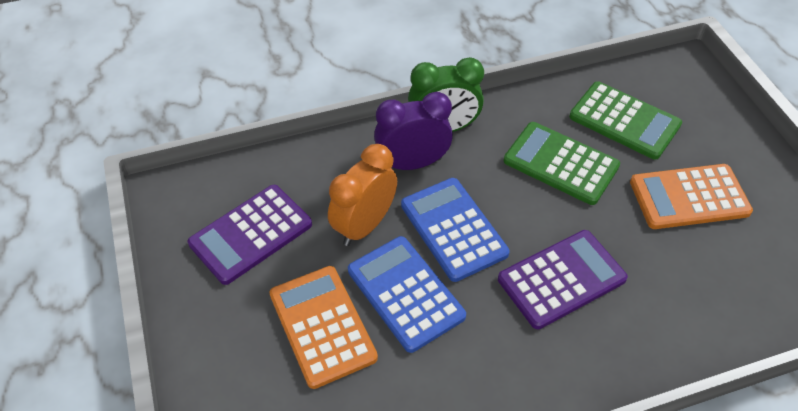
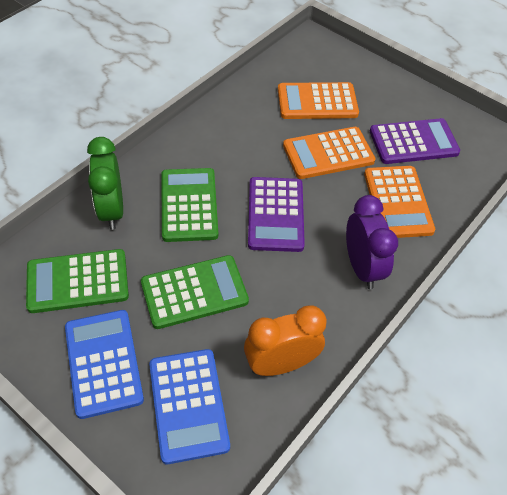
green calculator: [504,122,620,205] [569,81,682,160] = 2 -> [26,249,129,313] [141,255,249,329] [161,168,218,242] = 3
orange calculator: [269,266,378,389] [630,164,753,229] = 2 -> [278,82,359,119] [283,127,375,179] [364,166,436,238] = 3

